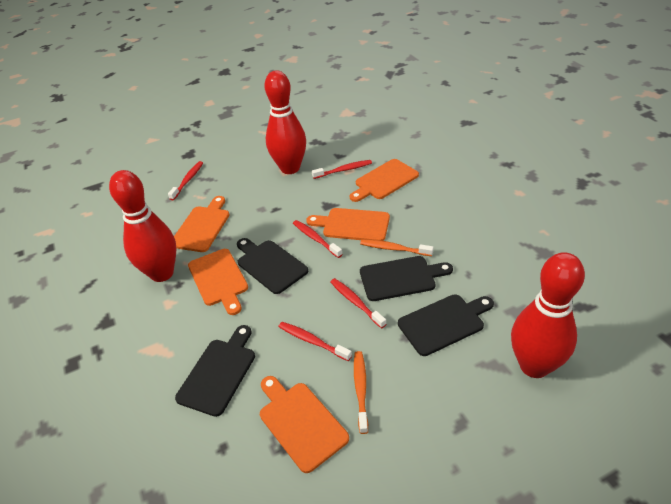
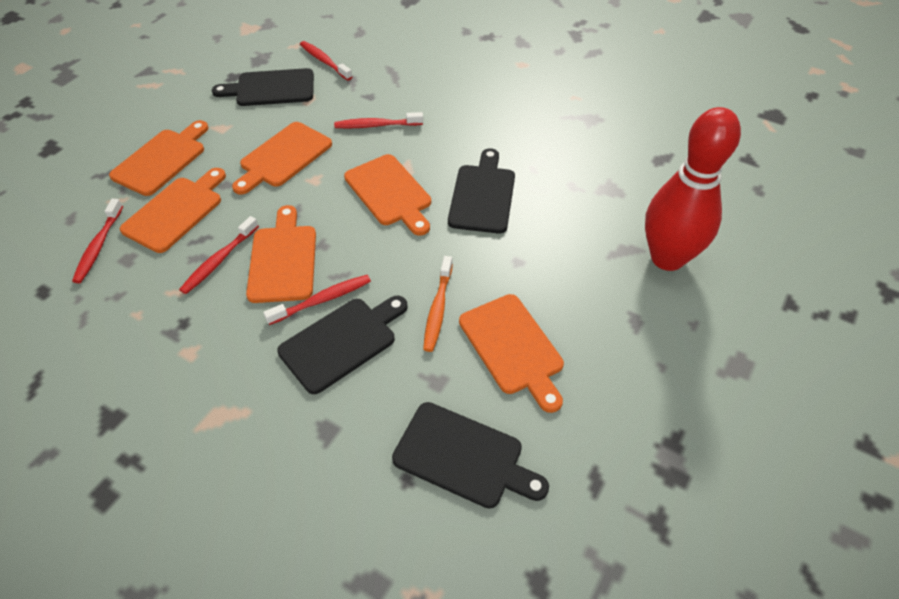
orange cutting board: [174,196,230,252] [188,249,248,315] [260,376,349,473] [306,208,390,241] [350,159,419,202] = 5 -> [109,120,209,196] [120,168,226,253] [232,122,332,195] [246,205,316,303] [344,154,431,236] [459,294,564,413] = 6
orange toothbrush: [354,351,368,434] [360,240,434,256] = 2 -> [423,256,453,352] = 1
red bowling pin: [109,170,176,282] [264,70,306,174] [511,252,585,378] = 3 -> [645,107,741,271] = 1

